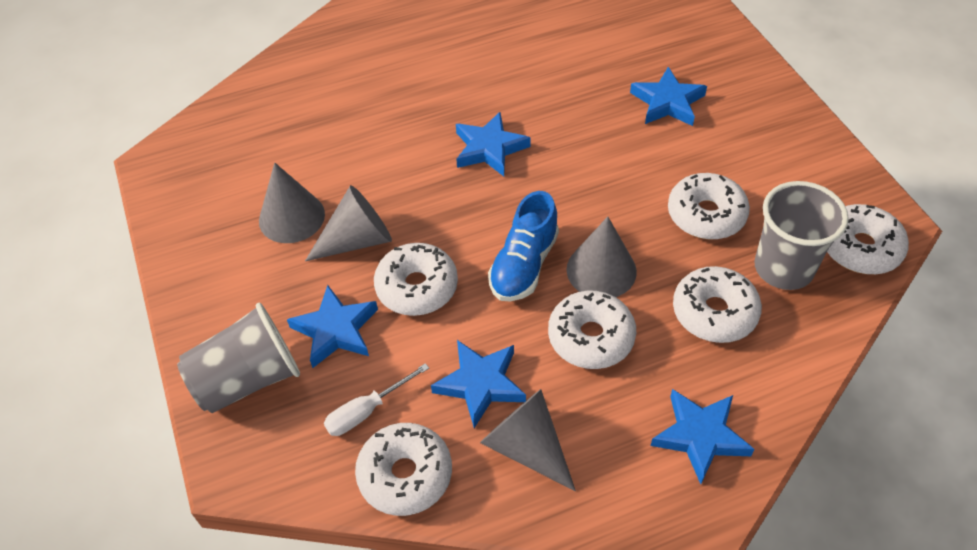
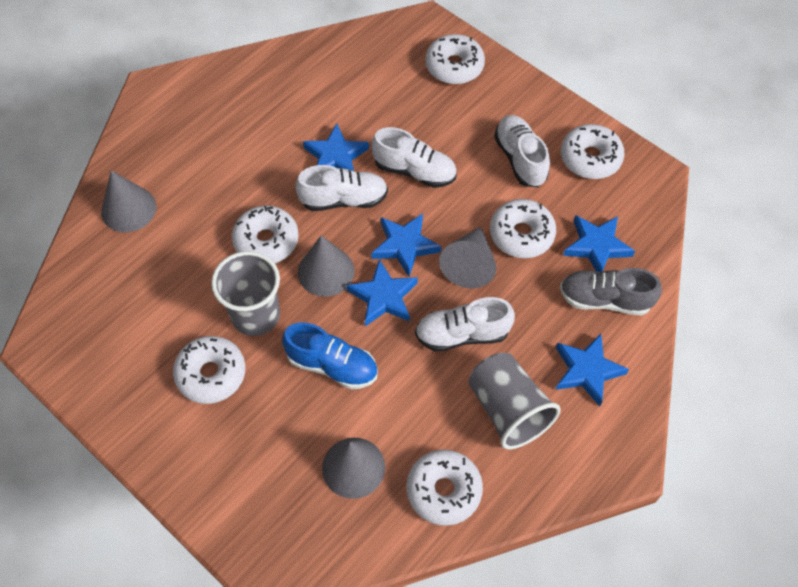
grey shoe: none = 0 -> [560,268,662,316] = 1
white screwdriver: [324,363,429,436] = 1 -> none = 0
white shoe: none = 0 -> [295,165,388,211] [371,127,457,188] [415,297,515,352] [494,115,550,187] = 4

